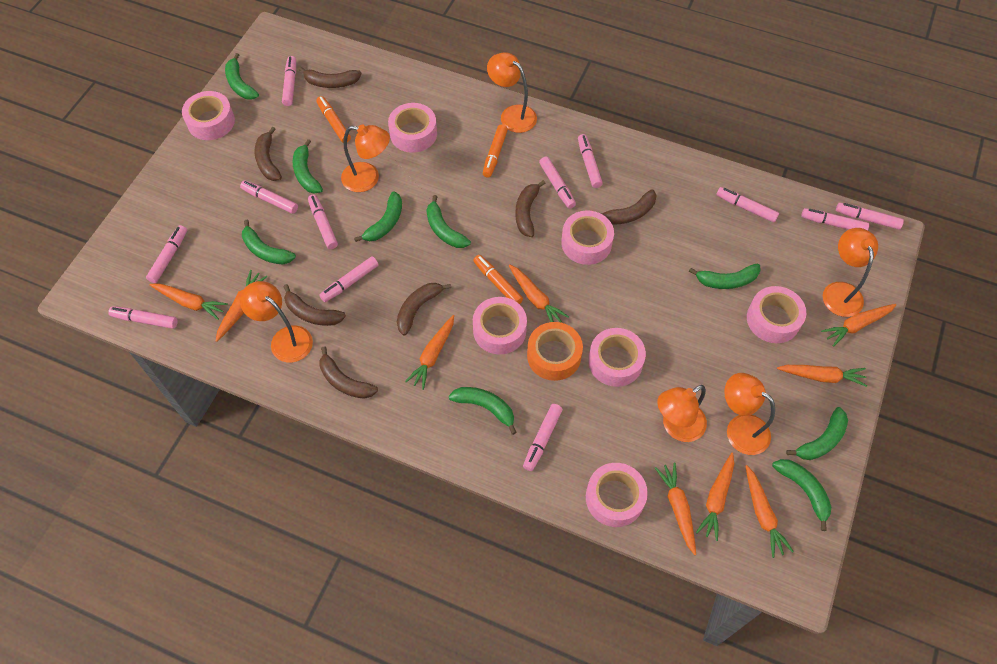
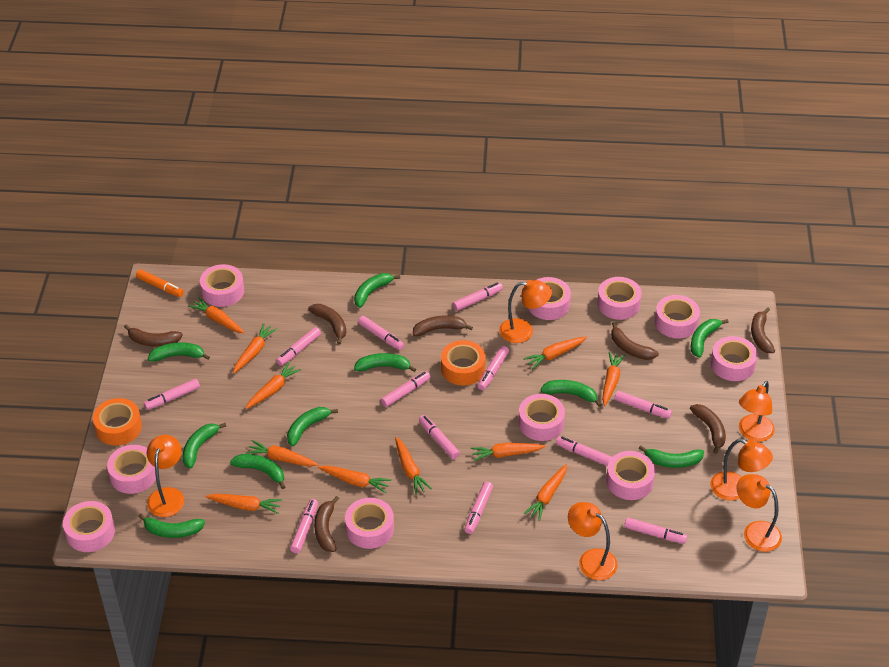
green banana: [225,53,259,100] [242,220,296,264] [293,139,323,194] [354,191,402,242] [426,195,471,248] [449,387,517,435] [689,264,761,289] [772,459,831,531] [786,407,848,460] = 9 -> [138,514,205,538] [148,342,210,361] [182,423,226,469] [230,454,285,489] [287,407,338,447] [354,273,400,308] [354,353,416,372] [541,380,602,407] [639,446,704,468] [691,319,728,358] = 10
orange carrot: [150,283,228,320] [216,270,268,342] [405,315,454,390] [508,264,569,322] [655,463,696,555] [696,453,734,541] [746,465,794,558] [777,365,867,387] [821,304,897,347] = 9 -> [188,297,245,333] [206,494,282,514] [233,323,277,373] [246,362,301,409] [246,440,319,466] [318,465,392,493] [395,437,432,495] [471,443,546,461] [524,336,587,369] [524,464,567,521] [602,352,625,406] = 11
orange marker: [316,96,351,143] [473,255,523,304] [483,125,508,178] = 3 -> [136,269,184,297] = 1
orange tape: [527,322,583,381] = 1 -> [93,398,142,446] [441,340,486,385] = 2
pink tape: [182,91,235,140] [388,103,437,153] [473,297,527,354] [561,211,614,265] [586,463,648,527] [588,328,646,387] [747,286,806,343] = 7 -> [63,501,115,552] [107,445,156,494] [200,264,244,307] [345,498,394,549] [518,394,565,441] [528,277,571,320] [597,277,642,320] [606,451,655,500] [655,295,700,339] [711,336,758,381] = 10

